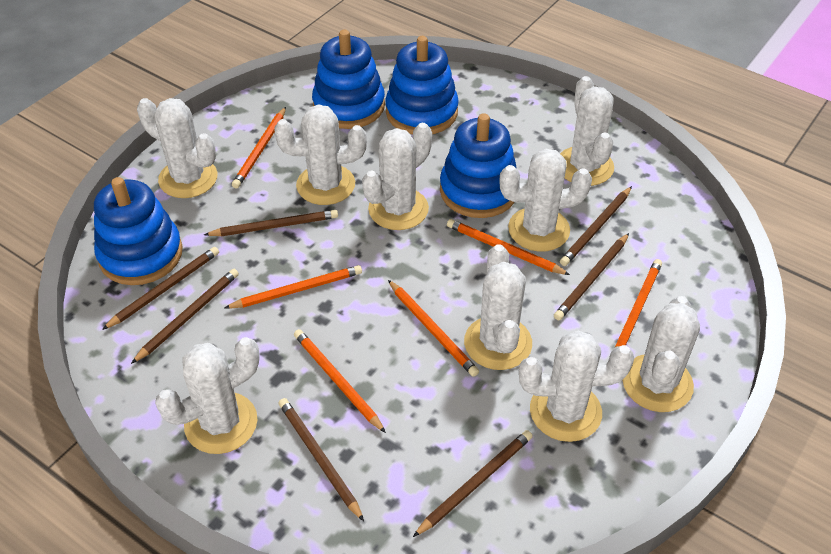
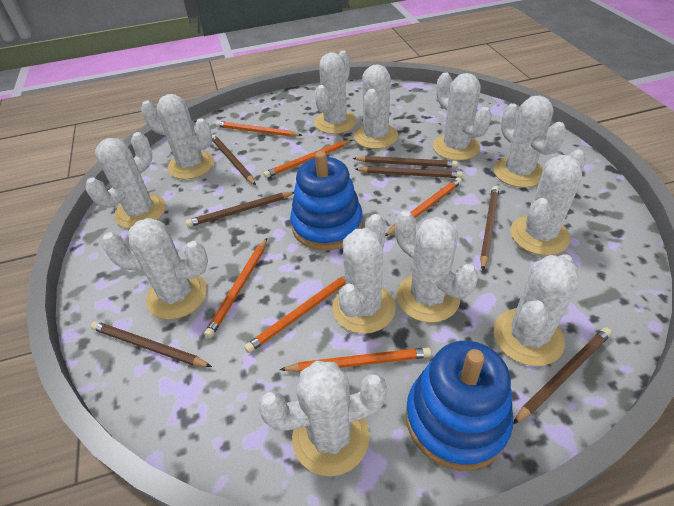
blue stacking toy: [94,177,183,285] [312,30,385,129] [385,36,459,134] [440,113,517,218] = 4 -> [290,151,363,250] [406,341,513,471] = 2
white cactus: [137,98,217,198] [155,337,260,454] [275,104,367,205] [362,123,432,230] [464,244,532,370] [499,149,592,252] [519,331,634,442] [560,76,614,186] [623,296,700,412] = 9 -> [86,132,166,228] [101,218,208,320] [141,94,214,179] [258,361,387,476] [314,51,357,134] [332,214,396,334] [354,64,398,149] [395,210,478,323] [433,72,492,161] [494,95,567,188] [494,254,579,366] [511,149,586,255] = 12

